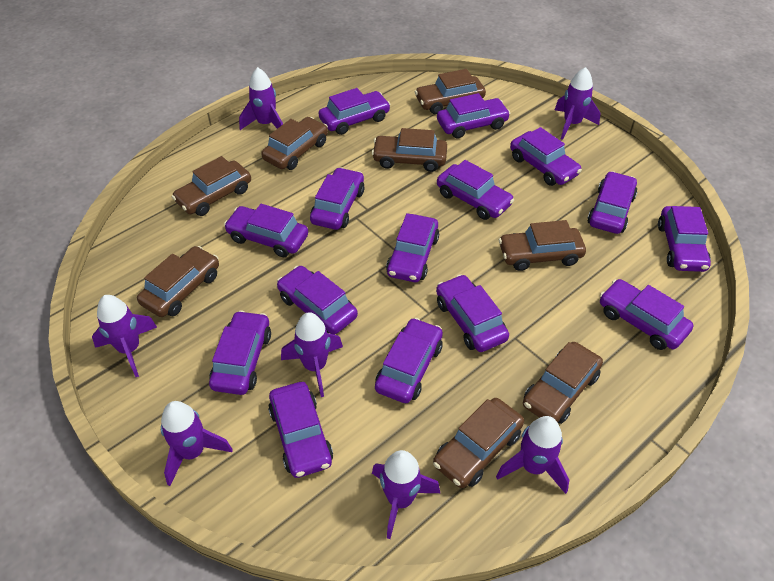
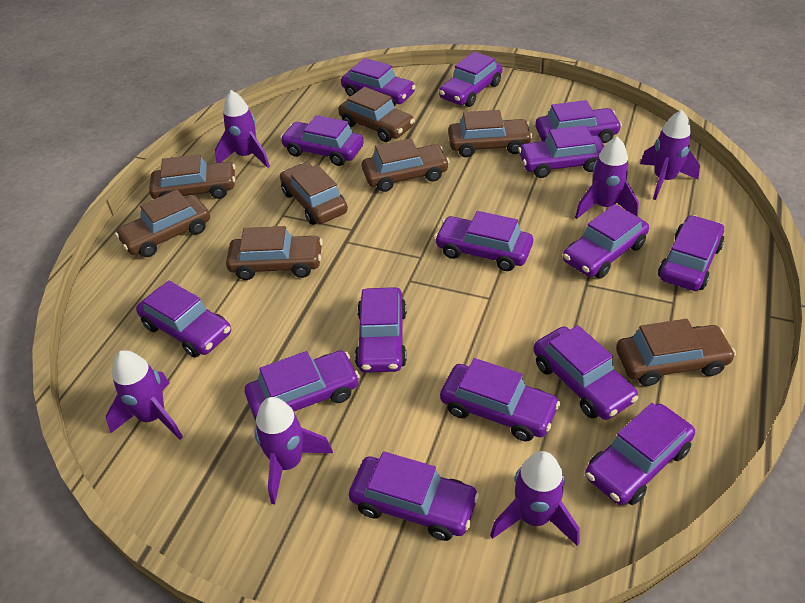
purple rocket: [92,295,157,377] [161,401,233,486] [239,67,283,130] [281,312,343,397] [372,450,440,539] [496,416,569,494] [555,67,601,140] = 7 -> [106,350,183,440] [215,90,270,168] [254,397,333,504] [490,451,579,546] [575,136,639,219] [640,110,700,200] = 6

